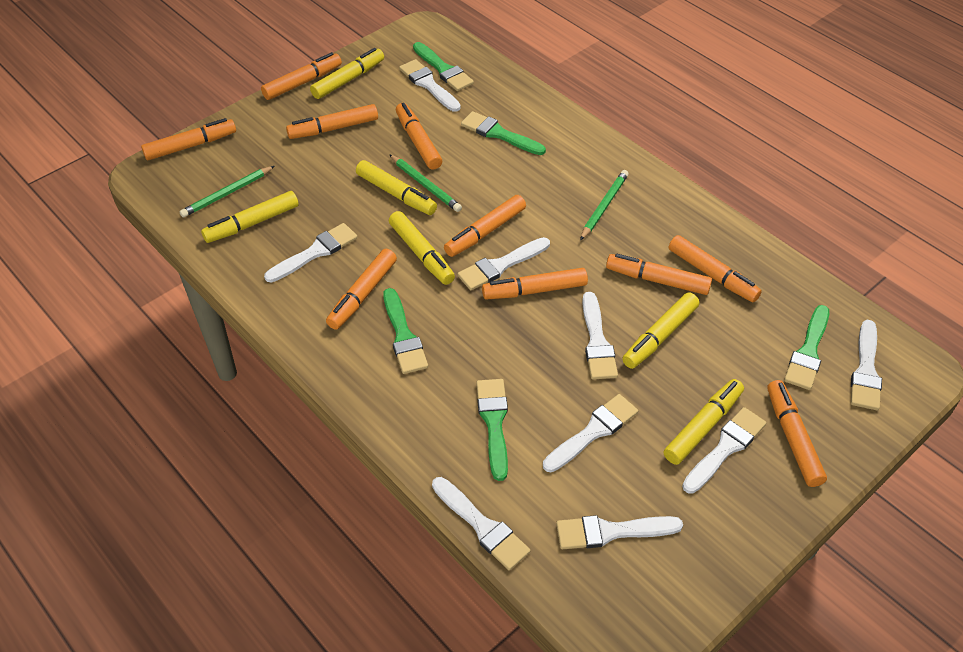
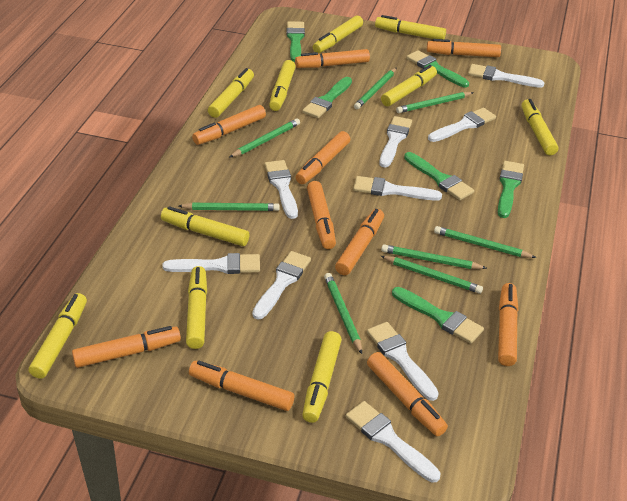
green brush: [383,288,428,374] [413,42,474,91] [461,111,546,155] [476,379,508,481] [784,305,829,390] = 5 -> [287,21,305,62] [302,77,352,118] [392,287,484,344] [404,152,474,200] [406,50,469,87] [498,161,524,218] = 6
green pencil: [180,166,274,218] [389,154,462,212] [580,170,629,240] = 3 -> [179,203,280,211] [230,118,300,157] [324,273,362,354] [354,68,397,109] [381,244,487,269] [381,256,483,294] [396,92,474,113] [434,226,537,258] = 8
yellow marker: [201,191,299,243] [310,48,384,99] [356,160,437,215] [389,211,455,285] [622,292,699,369] [664,379,744,465] = 6 -> [29,293,87,379] [161,206,250,246] [186,266,207,349] [208,68,254,118] [269,60,296,111] [302,331,342,423] [313,15,363,53] [375,15,446,39] [381,65,437,106] [521,99,558,155] = 10

